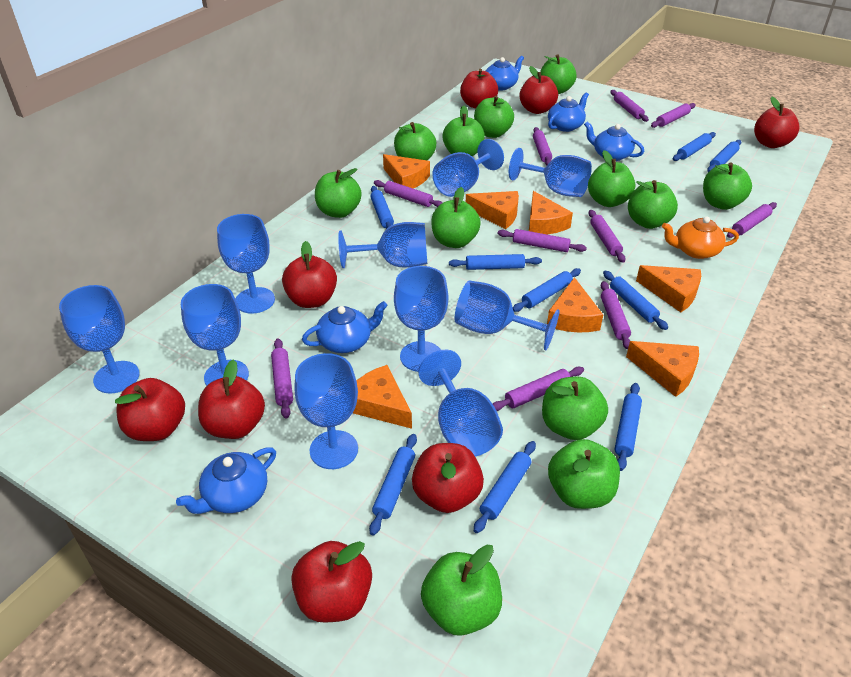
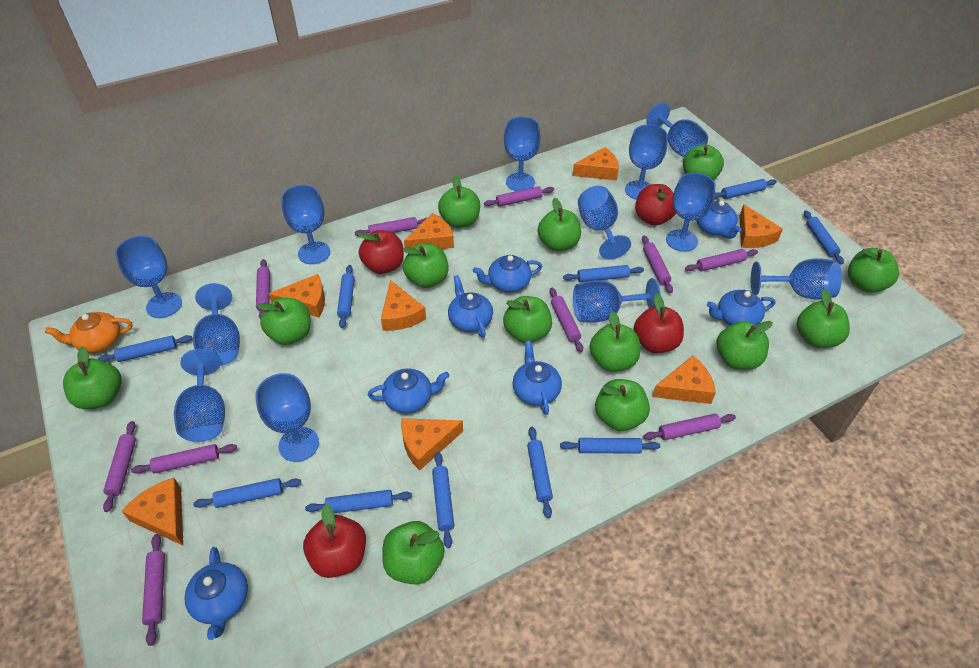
blue goblet: [59,285,140,394] [181,284,249,386] [217,214,275,314] [295,353,358,469] [338,222,427,268] [394,266,448,372] [418,350,503,457] [432,139,504,197] [455,281,560,350] [509,148,592,197] = 10 -> [115,236,182,318] [174,349,225,442] [193,283,240,366] [255,373,319,462] [281,185,330,264] [504,117,540,191] [573,278,661,323] [578,186,631,259] [625,124,668,200] [646,103,708,157] [666,173,716,252] [751,258,842,299] = 12
blue rolling pin: [369,434,417,536] [370,186,394,228] [449,254,542,270] [474,441,536,533] [513,268,581,312] [603,271,668,330] [615,383,642,471] [673,132,716,161] [707,140,741,172] = 9 -> [98,335,193,362] [193,478,301,508] [305,490,412,513] [337,265,355,328] [432,452,454,548] [527,427,553,518] [560,438,660,454] [563,265,644,282] [714,179,777,199] [804,210,844,265] = 10
blue teapot: [176,447,276,514] [302,301,388,353] [486,56,524,91] [548,92,589,132] [584,122,644,161] = 5 -> [184,547,248,640] [368,368,449,413] [448,275,493,338] [473,255,542,292] [513,341,562,415] [696,200,742,239] [707,290,775,326] = 7
green apple: [315,168,362,218] [394,122,436,161] [421,545,502,636] [431,187,481,248] [442,106,485,156] [474,96,514,138] [540,54,577,94] [542,377,608,440] [548,439,620,509] [588,150,635,207] [628,180,678,229] [703,163,752,210] = 12 -> [63,346,122,409] [256,298,311,345] [382,521,444,585] [403,244,449,288] [438,175,480,228] [503,296,552,343] [538,198,581,251] [590,311,640,372] [595,379,650,431] [683,144,724,180] [717,321,773,370] [797,289,850,348] [848,248,899,293] = 13
orange cheese: [353,365,412,429] [383,154,430,188] [466,191,519,229] [529,191,573,235] [547,277,603,332] [626,341,699,397] [636,265,701,312] = 7 -> [122,478,183,545] [269,274,325,318] [381,280,426,331] [401,418,463,470] [404,213,454,253] [573,147,619,181] [652,355,716,404] [739,204,783,248] = 8
red apple: [115,378,185,441] [198,359,265,439] [282,241,337,308] [291,541,372,623] [412,443,484,513] [460,69,498,109] [519,66,558,114] [754,97,800,148] = 8 -> [303,504,366,578] [357,230,404,274] [634,294,684,353] [635,184,676,226] = 4

